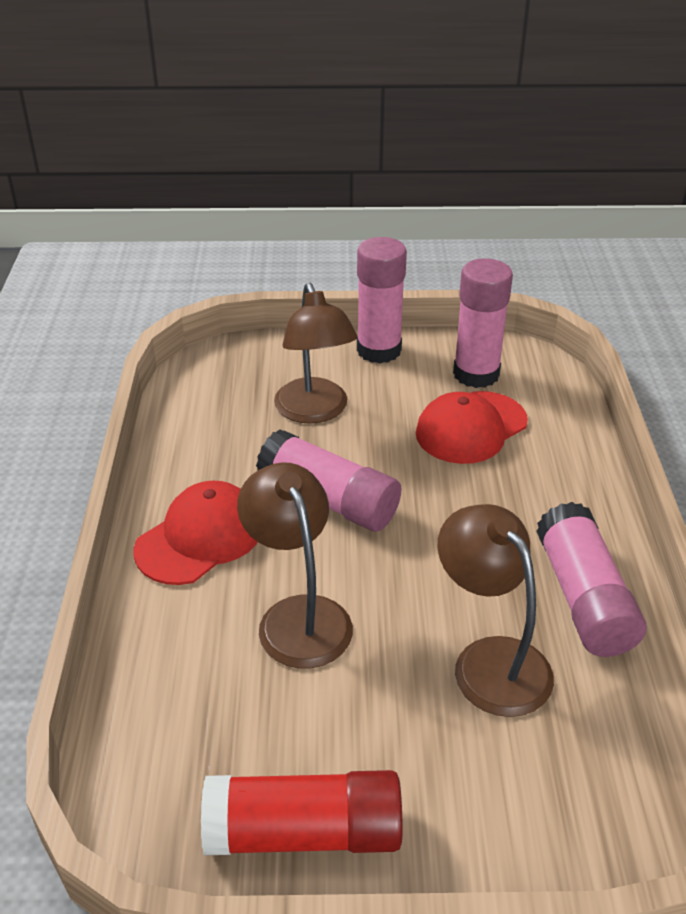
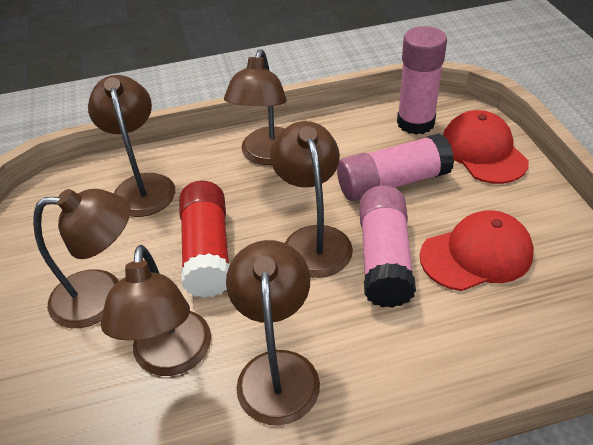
brown lamp: [237,462,353,668] [274,283,357,424] [438,504,554,717] = 3 -> [33,189,131,328] [88,75,175,217] [101,245,211,376] [224,49,287,165] [226,240,320,425] [270,121,353,278] = 6
pink glue stick: [256,429,401,532] [357,237,407,363] [453,258,513,388] [536,502,646,657] = 4 -> [337,133,454,201] [359,186,416,308] [397,26,447,135] = 3

